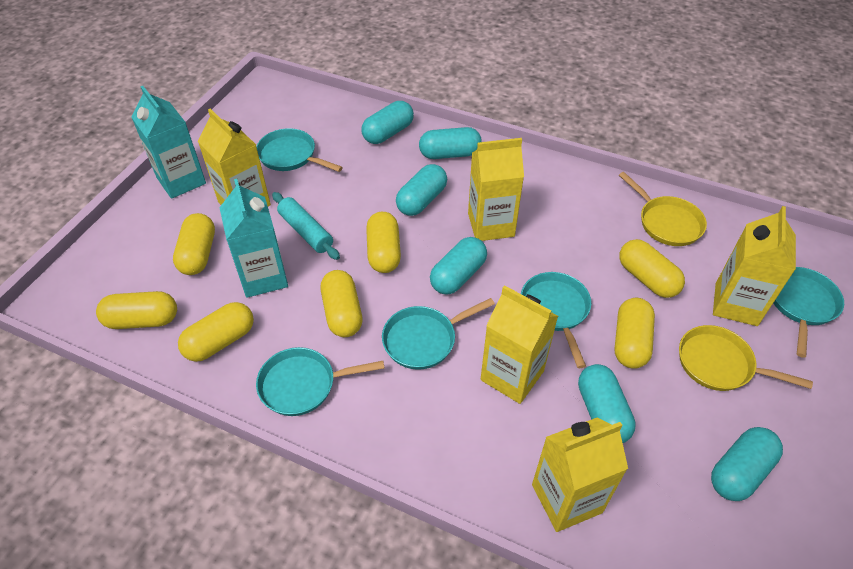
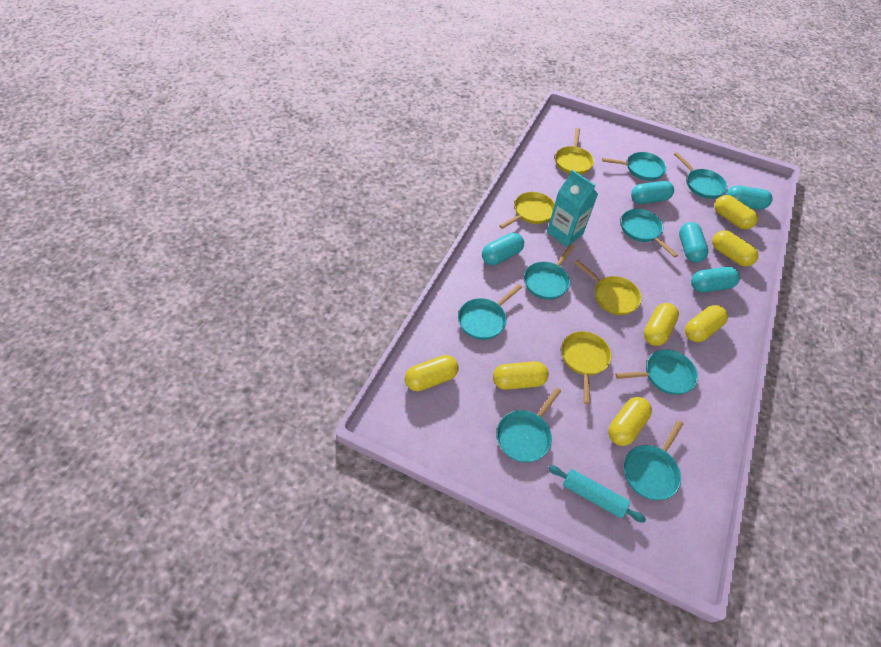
turquoise capsule: [361,101,414,144] [396,164,447,216] [419,127,482,159] [430,237,487,295] [578,364,636,443] [711,427,783,501] = 6 -> [482,233,524,265] [631,181,674,204] [679,222,708,263] [691,267,740,292] [726,186,773,209] = 5
turquoise carton: [131,86,206,199] [219,179,288,298] = 2 -> [547,170,598,247] = 1
turquoise pan: [256,128,343,172] [256,347,385,416] [382,298,495,370] [521,272,591,368] [774,267,844,358] = 5 -> [458,284,522,340] [497,387,561,462] [524,244,575,300] [602,152,667,181] [615,349,698,395] [621,209,678,257] [624,420,683,500] [674,152,728,199] = 8
yellow carton: [198,109,271,206] [468,138,524,241] [481,285,558,404] [532,418,628,532] [713,206,796,326] = 5 -> none = 0
yellow pan: [619,172,707,246] [679,325,813,391] = 2 -> [499,192,555,229] [555,128,594,175] [561,331,612,404] [575,260,642,315] = 4

